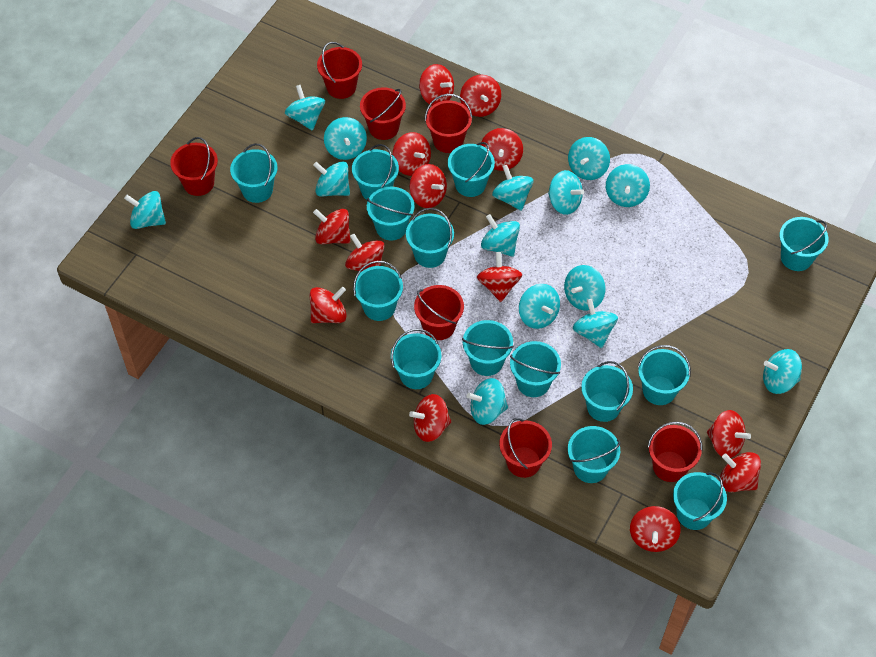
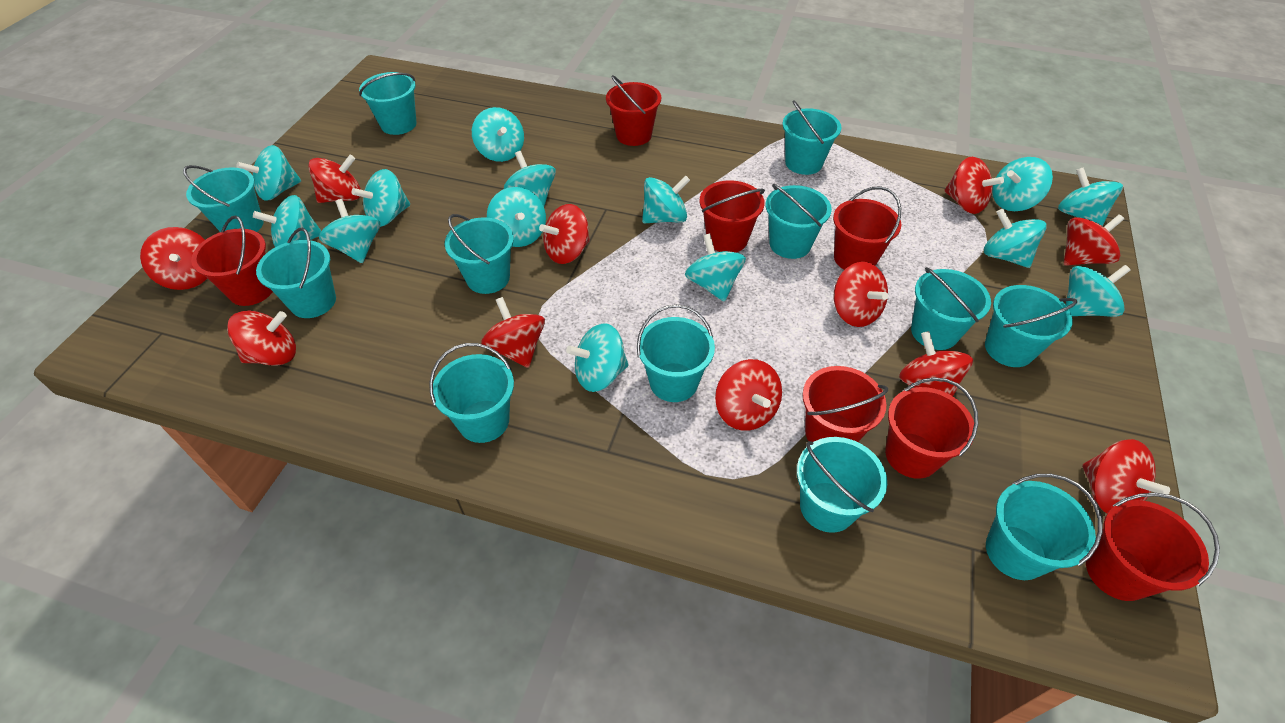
red spinning top: [309,287,347,323] [313,209,351,244] [345,234,385,272] [392,132,431,176] [409,164,447,208] [409,394,451,442] [419,64,454,106] [460,75,501,117] [477,252,522,302] [480,128,523,171] [630,506,681,552] [707,410,751,458] [720,452,761,492] = 13 -> [140,227,207,290] [227,311,296,366] [308,155,361,203] [481,297,545,368] [539,204,590,264] [715,359,782,431] [834,262,888,327] [899,331,973,396] [944,157,1004,214] [1064,214,1124,266] [1082,439,1170,513] = 11
turquoise bucket: [230,143,278,203] [352,144,399,200] [353,261,403,321] [367,187,415,241] [391,329,441,389] [406,208,454,268] [448,142,495,197] [462,320,514,376] [510,341,561,397] [568,426,620,483] [581,361,633,422] [638,345,691,405] [673,472,727,530] [779,217,829,271] = 14 -> [183,165,264,232] [256,228,336,318] [359,72,417,135] [429,343,514,443] [445,214,514,294] [637,304,715,402] [766,184,832,259] [782,100,841,175] [797,437,887,533] [911,267,991,350] [985,285,1077,367] [986,474,1103,580] = 12

